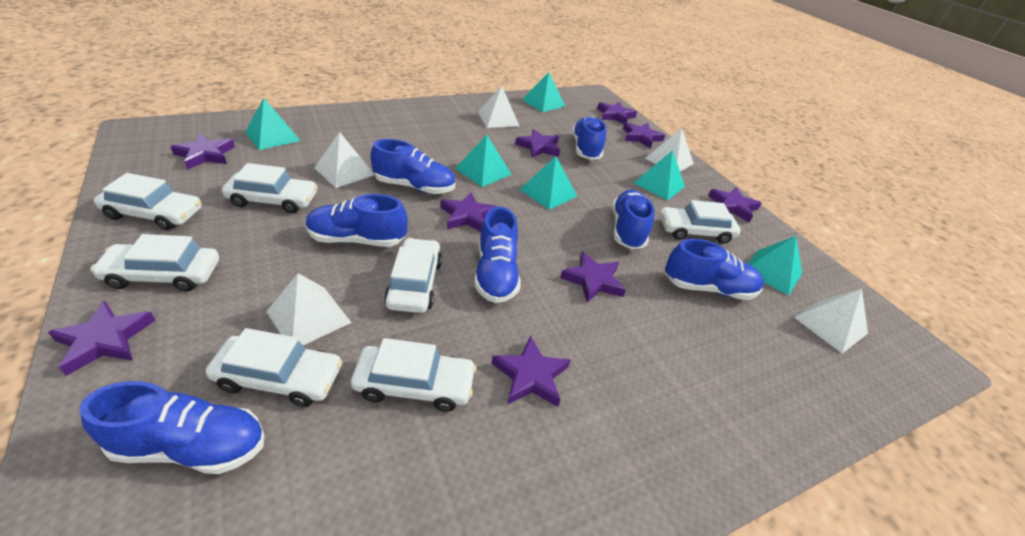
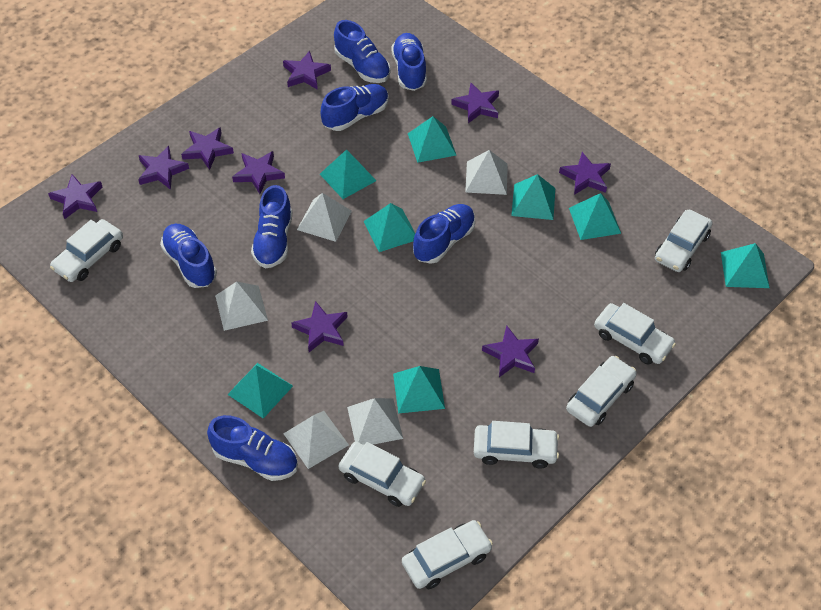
turquoise pyramid: [245,98,301,150] [455,135,512,187] [520,156,577,210] [522,72,565,112] [634,150,685,201] [748,236,802,296] = 6 -> [227,363,293,418] [320,149,376,199] [363,203,415,252] [393,366,445,413] [408,116,457,163] [511,174,555,220] [569,193,621,240] [721,243,770,288] = 8

